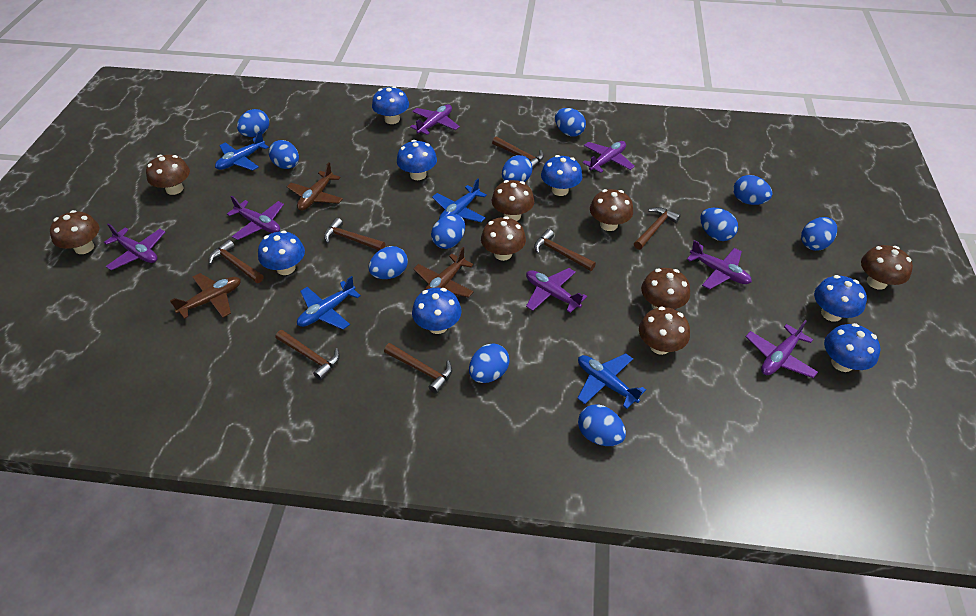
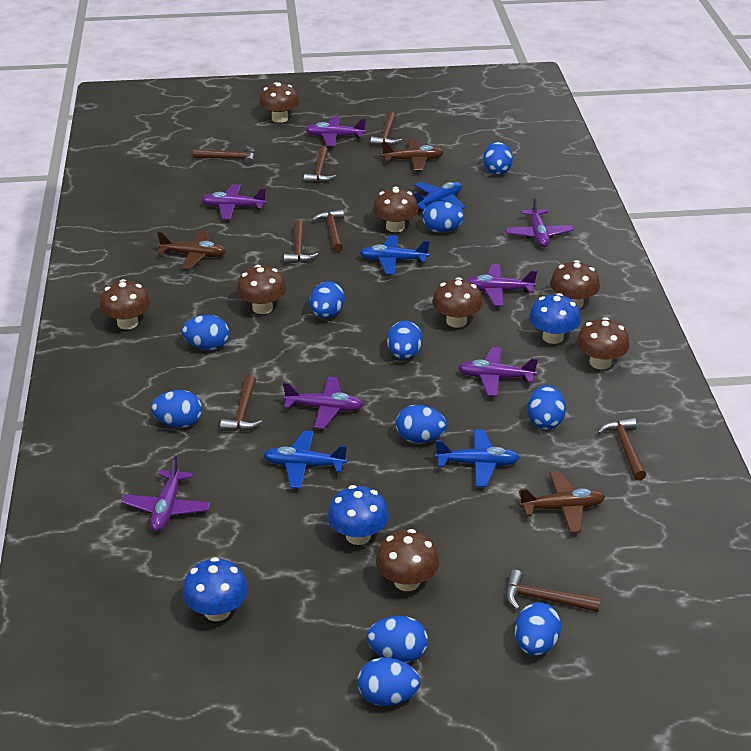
blue mushroom: [258,230,305,275] [372,86,409,124] [397,140,437,180] [412,288,462,334] [541,155,582,196] [814,275,867,322] [824,323,881,372] = 7 -> [182,557,248,621] [327,485,389,545] [529,293,581,344] = 3
brown hammer: [209,240,263,283] [276,330,340,380] [324,218,385,250] [384,343,452,394] [492,137,544,168] [534,229,596,271] [634,207,680,250] = 7 -> [193,146,256,166] [220,375,263,432] [284,220,318,264] [304,146,336,183] [312,209,344,252] [370,112,402,146] [506,570,601,612] [598,418,646,480] = 8

